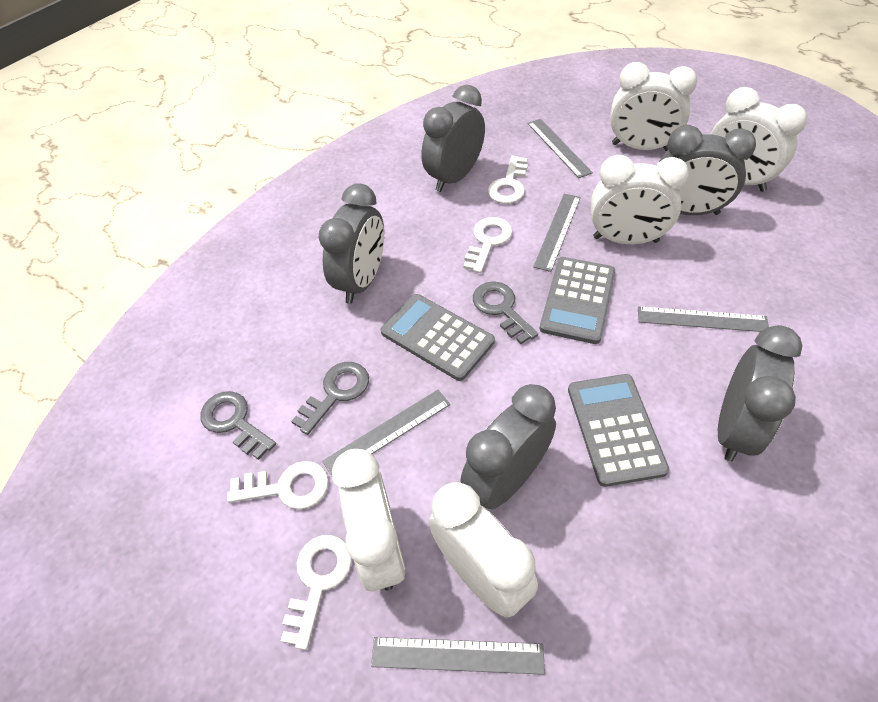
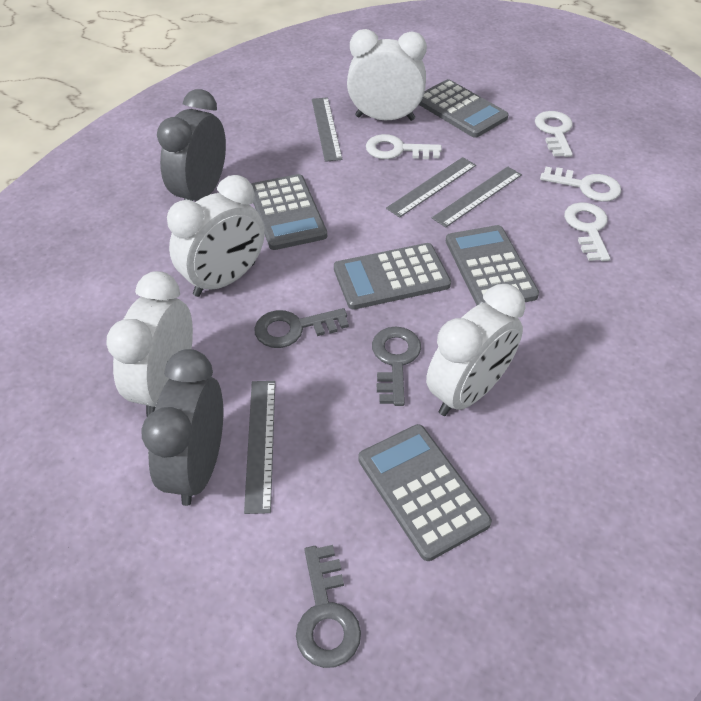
grey calculator: [381,294,495,381] [540,257,615,344] [568,374,669,487] = 3 -> [251,174,327,250] [334,243,451,310] [358,424,492,561] [419,79,509,138] [446,225,539,305] = 5
grey clock: [319,184,384,304] [421,85,485,192] [460,384,556,509] [659,125,756,215] [718,325,802,462] = 5 -> [141,349,223,506] [157,89,226,201] = 2
grey ruler: [322,390,450,476] [371,637,545,675] [527,119,593,178] [533,194,581,272] [638,306,769,332] = 5 -> [244,381,275,514] [312,97,343,162] [386,157,476,218] [432,166,522,227] = 4
white clock: [332,449,406,592] [429,482,538,618] [591,155,689,244] [610,62,697,151] [711,87,807,192] = 5 -> [106,271,193,417] [167,175,265,297] [347,29,427,121] [426,284,525,416] = 4

